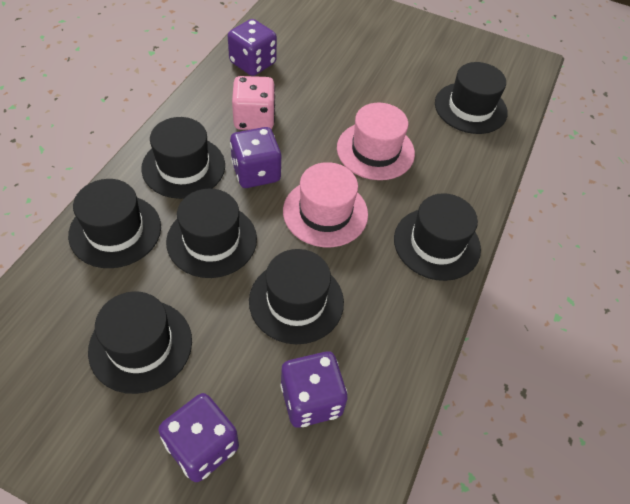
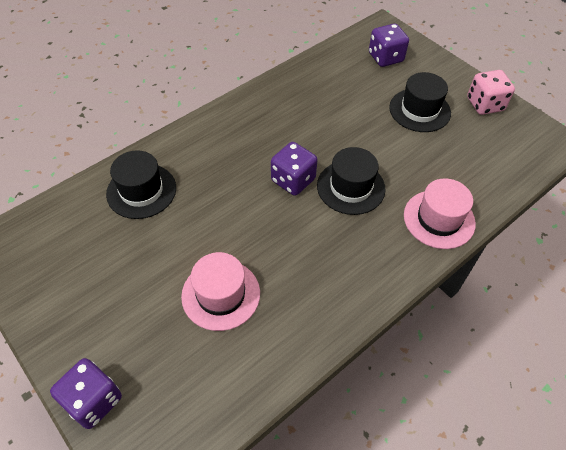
black hat: [68,179,161,268] [88,291,192,394] [141,117,225,199] [166,189,257,278] [249,249,344,344] [394,193,481,281] [435,62,508,134] = 7 -> [106,150,176,219] [317,147,386,215] [389,72,451,132] = 3
purple dice: [158,393,239,482] [228,19,277,76] [230,127,281,188] [280,352,348,428] = 4 -> [50,358,122,429] [271,142,318,196] [369,24,409,67] = 3

